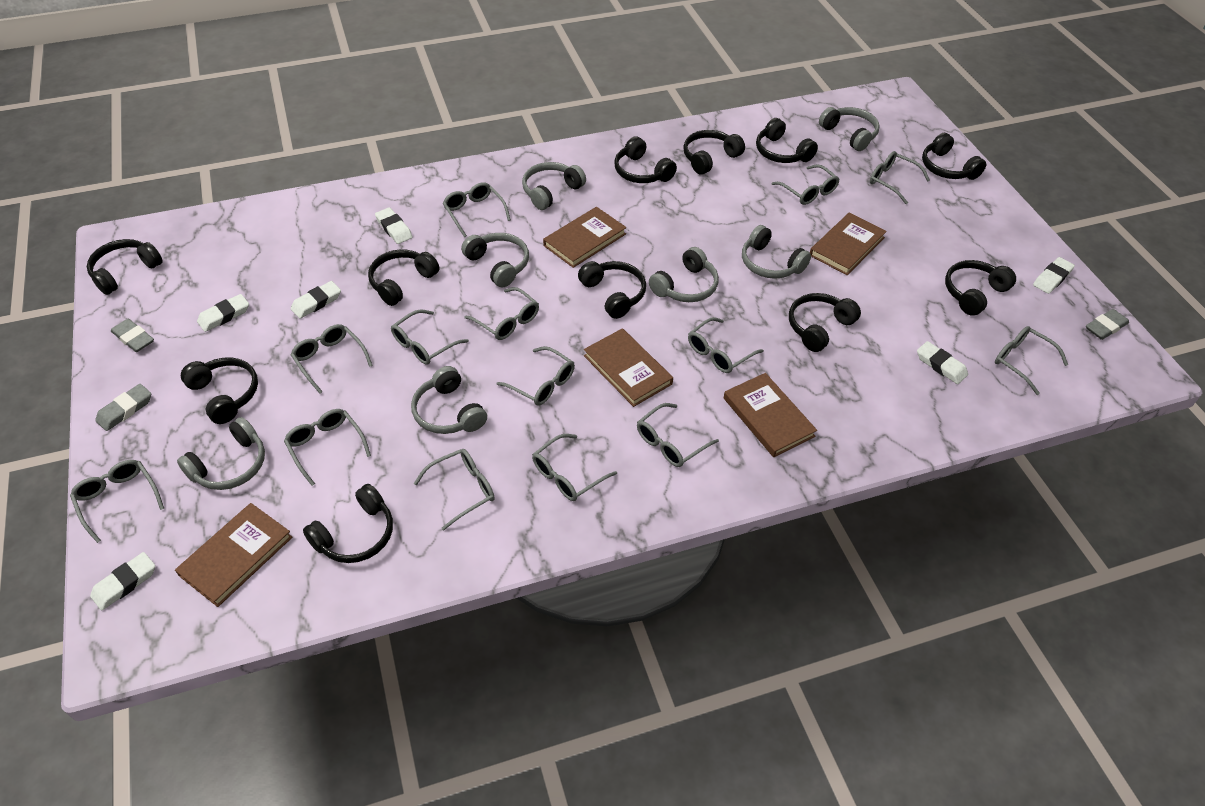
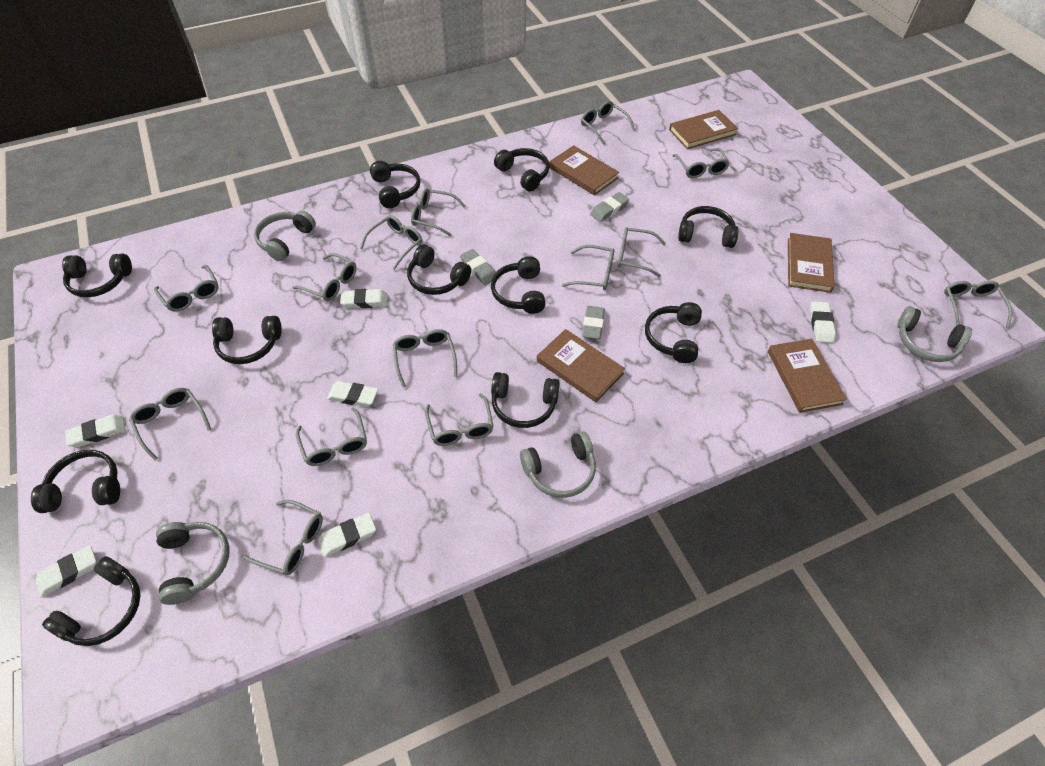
grey headphones: [177,417,265,490] [411,366,487,434] [461,233,529,287] [522,162,586,210] [649,247,719,302] [742,225,811,279] [819,107,880,151] = 7 -> [156,522,230,605] [254,211,316,261] [520,431,596,498] [897,306,972,362] = 4

